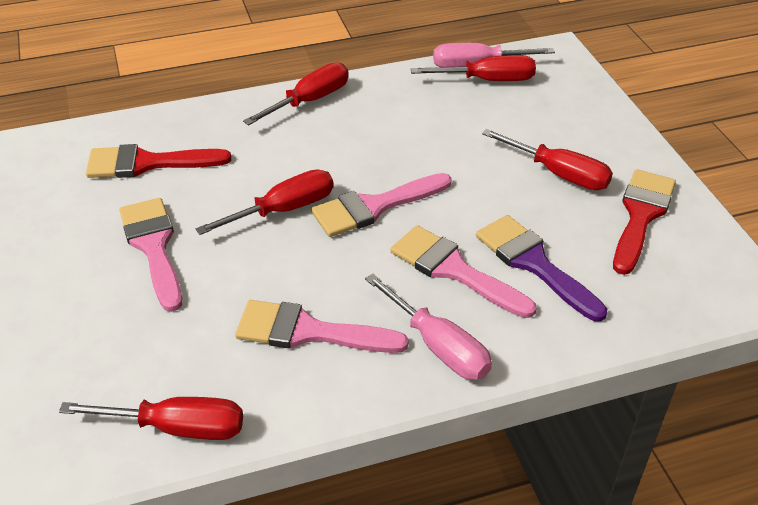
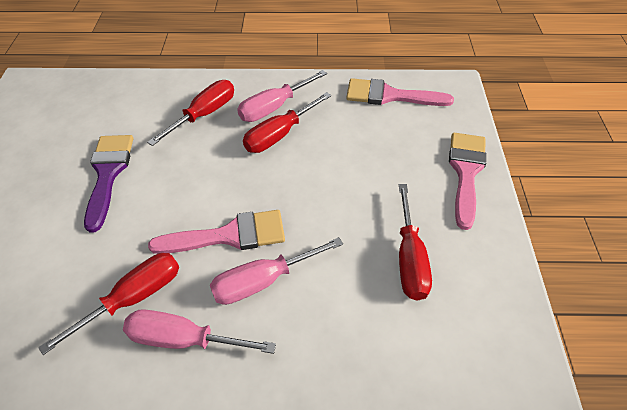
pink brush: [119,198,182,312] [235,300,409,353] [311,173,452,237] [390,225,537,318] = 4 -> [148,210,285,254] [346,78,454,106] [449,133,487,230] = 3
pink screwdriver: [365,273,492,380] [433,43,555,67] = 2 -> [123,309,276,354] [210,237,343,305] [237,70,327,122] = 3
red brush: [86,144,231,178] [613,169,676,275] = 2 -> none = 0
red screwdriver: [59,397,243,440] [195,169,333,235] [243,62,349,125] [411,55,536,81] [482,129,613,190] = 5 -> [38,253,179,355] [147,80,234,146] [243,92,331,153] [399,184,432,300] = 4

